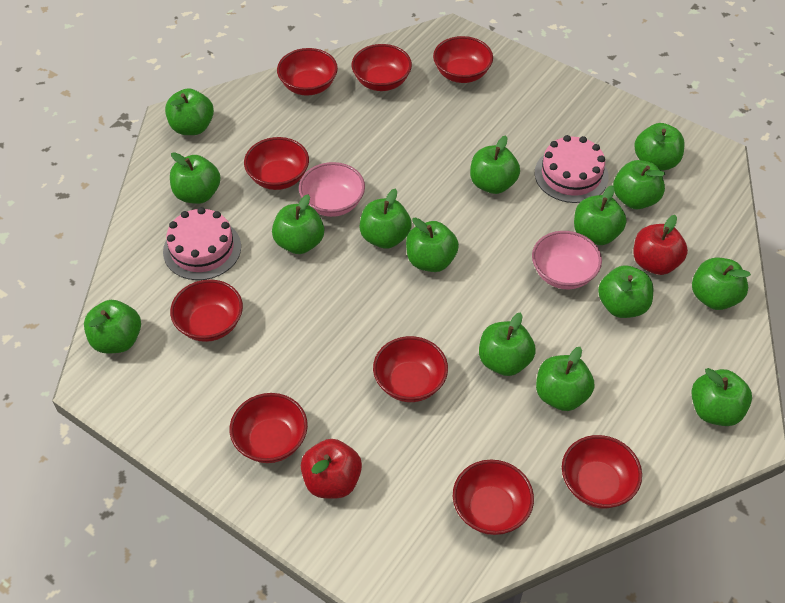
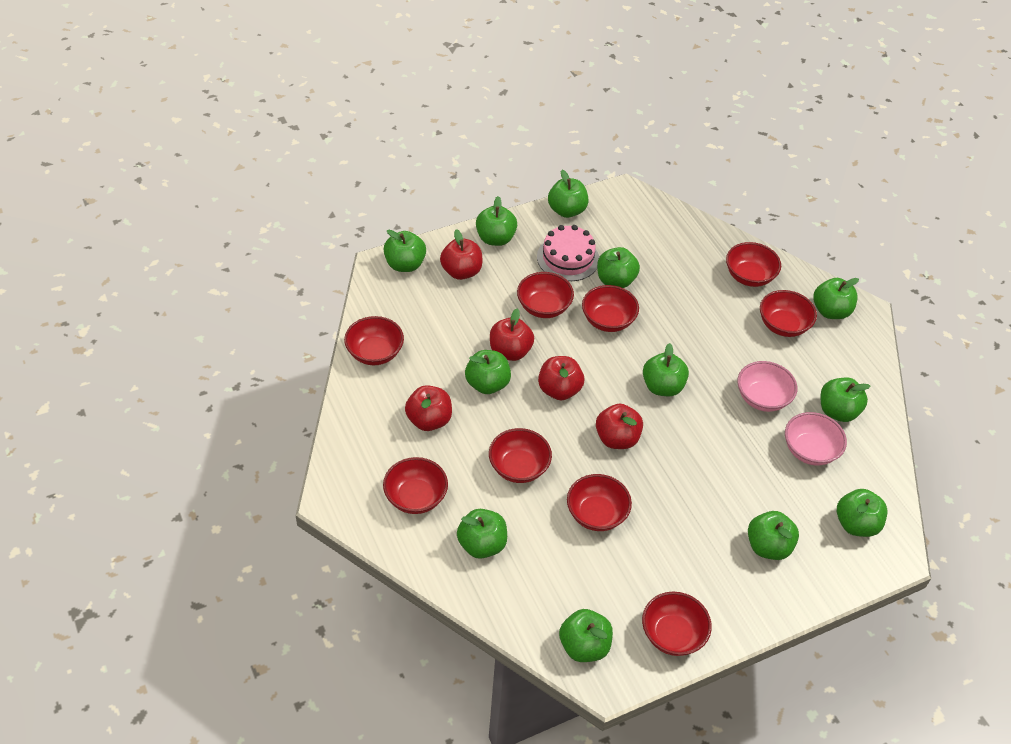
green apple: [84,300,141,354] [165,88,214,135] [170,152,221,204] [272,194,324,254] [360,189,412,249] [406,218,459,272] [470,136,520,194] [479,312,536,376] [536,347,594,411] [574,185,626,245] [598,265,653,318] [613,160,665,209] [634,123,685,171] [691,368,752,426] [692,258,751,310] = 15 -> [383,230,426,272] [457,509,507,559] [465,350,511,394] [476,196,517,246] [548,170,589,218] [559,609,613,662] [597,247,640,288] [643,343,689,396] [748,511,799,560] [813,278,859,319] [821,377,870,422] [837,489,888,537] = 12
pink cake: [163,207,241,280] [535,135,609,203] = 2 -> [537,225,599,281] = 1
red apple: [301,439,362,499] [633,215,688,275] = 2 -> [405,385,452,431] [440,229,483,280] [490,308,534,361] [538,356,584,400] [596,404,643,449] = 5

